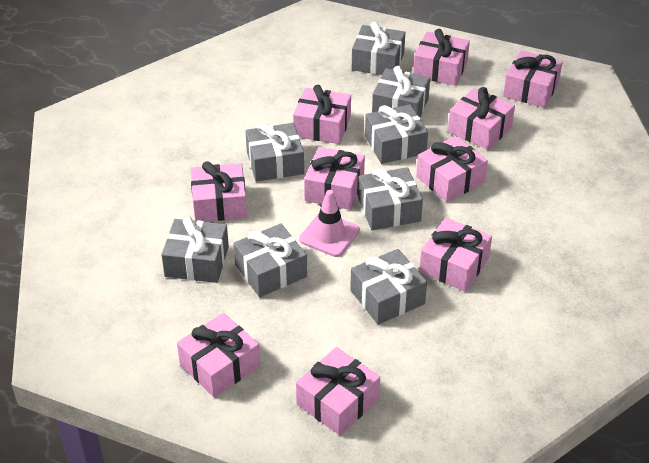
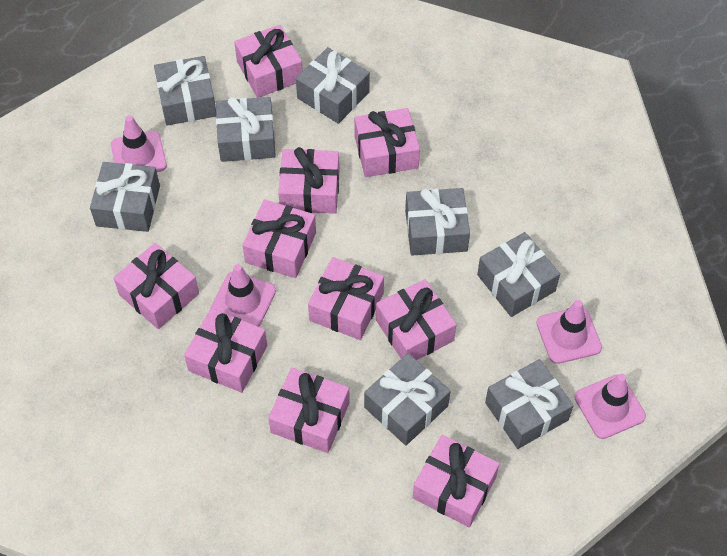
pink traffic cone: [299,190,360,257] = 1 -> [111,115,167,172] [210,264,276,327] [536,300,602,364] [574,374,646,439] = 4

